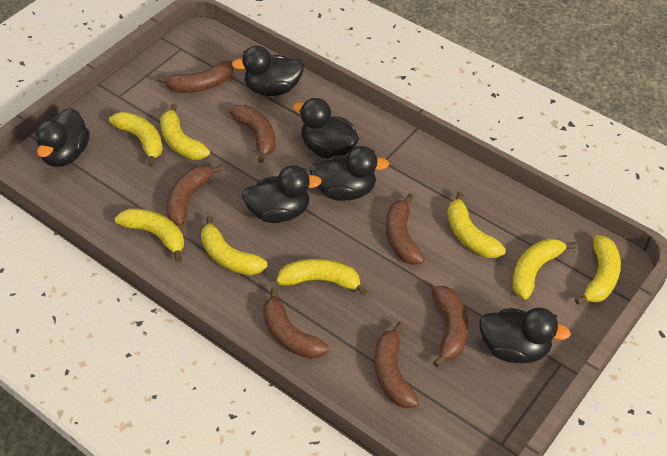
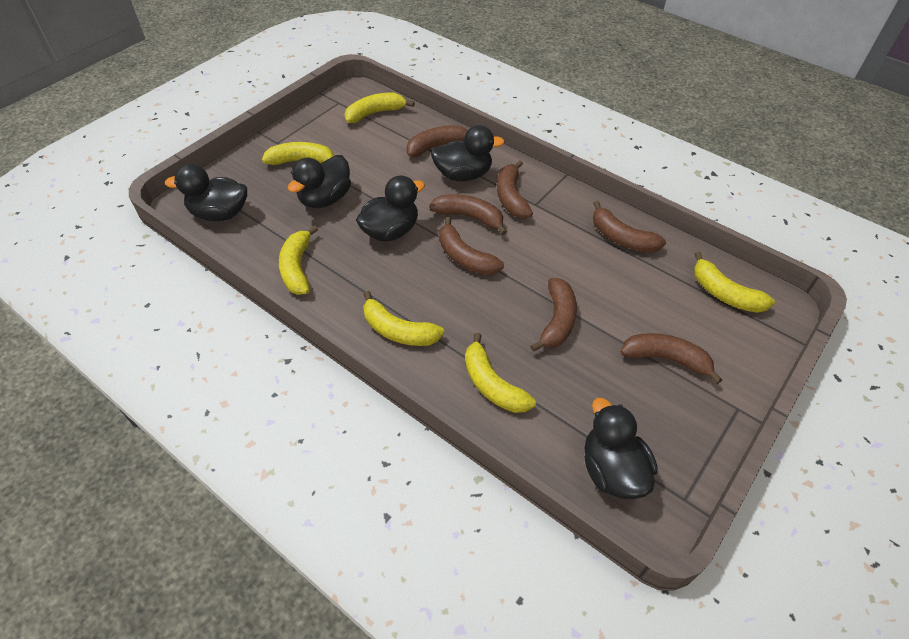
black duck: [35,108,90,167] [232,46,304,96] [242,165,322,223] [293,98,359,159] [310,146,389,201] [479,307,571,363] = 6 -> [165,164,247,221] [288,155,351,208] [356,175,425,242] [431,125,505,181] [584,398,658,499] = 5
yellow banana: [109,112,163,166] [115,208,184,262] [160,104,210,160] [201,216,268,275] [276,259,368,296] [448,191,506,258] [512,238,576,300] [575,235,621,305] = 8 -> [262,142,334,165] [279,225,318,295] [345,93,415,123] [363,291,444,346] [465,333,536,413] [694,252,775,313] = 6

